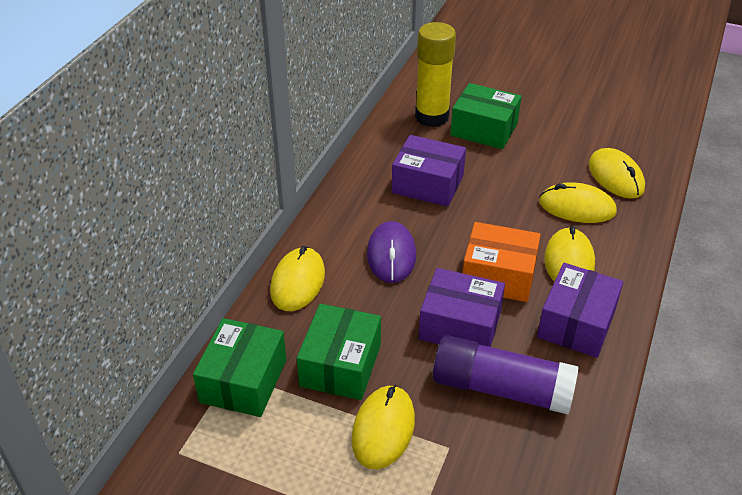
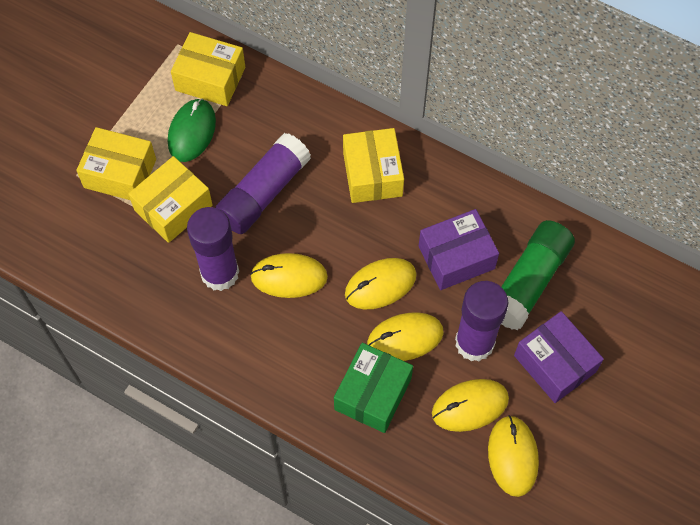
green box: [193,318,286,417] [297,304,381,400] [450,83,521,149] = 3 -> [334,343,413,433] = 1
green glue stick: none = 0 -> [501,220,575,330] = 1
green mouse: none = 0 -> [168,98,216,162] = 1
orange box: [463,222,541,302] = 1 -> none = 0
purple box: [392,135,466,207] [419,268,505,347] [537,263,624,358] = 3 -> [419,209,499,290] [514,311,604,403] = 2
purple glue stick: [433,335,579,414] = 1 -> [187,207,239,291] [215,133,311,234] [455,281,508,362] = 3
purple mouse: [367,221,416,283] = 1 -> none = 0
yellow box: none = 0 -> [76,127,156,200] [128,156,213,243] [171,32,245,106] [343,128,404,203] = 4
yellow glue stick: [415,22,456,127] = 1 -> none = 0

